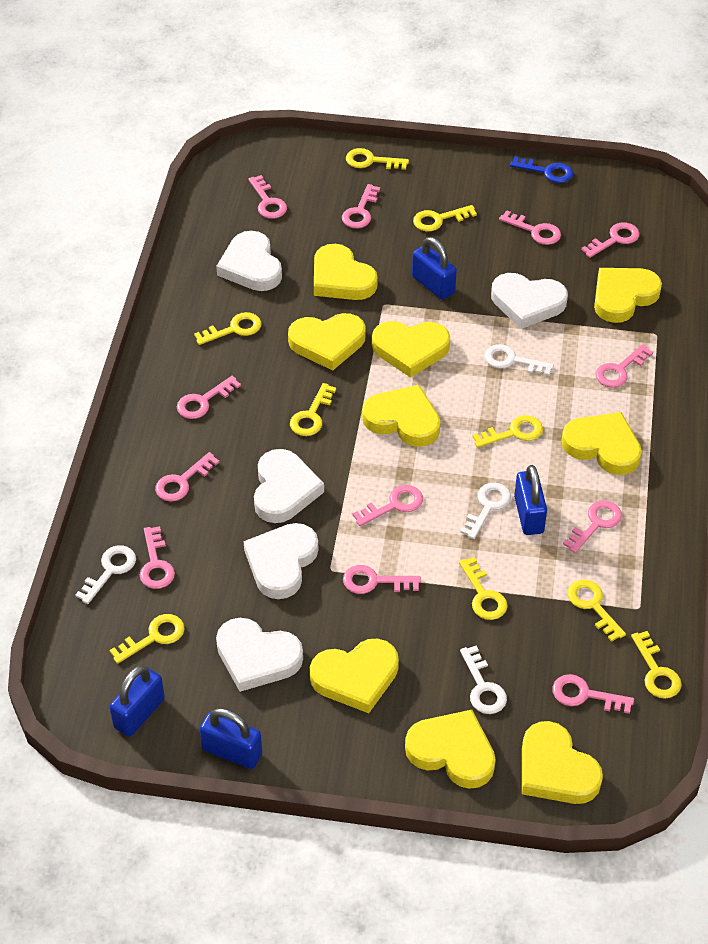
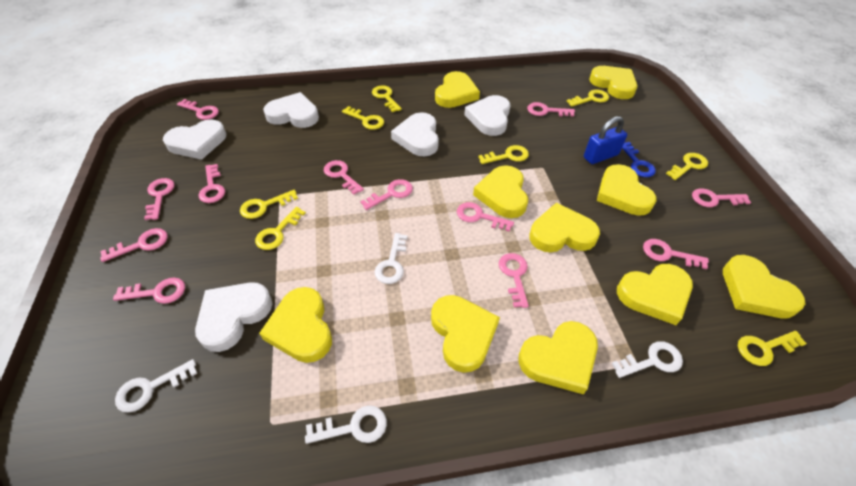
blue padlock: [109,665,165,737] [200,708,262,769] [412,237,457,300] [514,465,547,535] = 4 -> [584,116,627,164] = 1
yellow heart: [288,313,366,371] [310,639,399,713] [314,244,377,300] [362,385,440,447] [372,321,450,378] [405,710,496,789] [522,721,603,804] [561,412,642,475] [594,268,662,323] = 9 -> [259,287,332,363] [431,295,500,373] [435,71,480,108] [473,165,528,218] [519,321,598,395] [530,202,600,252] [589,66,637,99] [597,164,656,216] [617,264,693,325] [723,255,805,318] = 10
yellow key: [109,614,185,664] [194,312,261,345] [290,383,336,436] [346,148,409,170] [413,205,477,232] [459,557,508,620] [472,415,543,448] [567,580,626,642] [631,631,682,699] = 9 -> [240,190,298,219] [255,207,306,250] [342,106,384,130] [372,85,402,112] [478,145,529,164] [567,90,609,107] [666,153,708,180] [738,331,807,366] = 8

